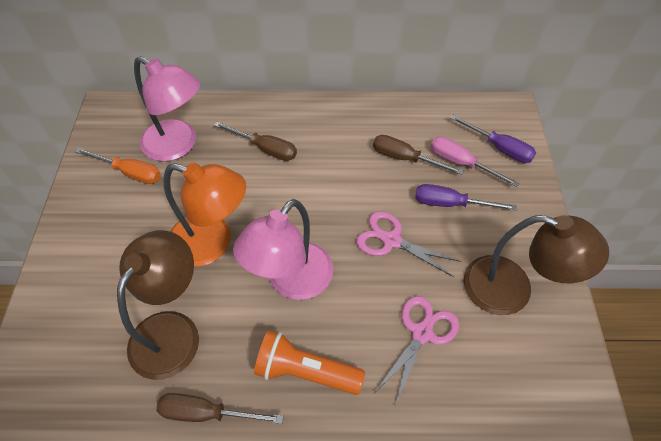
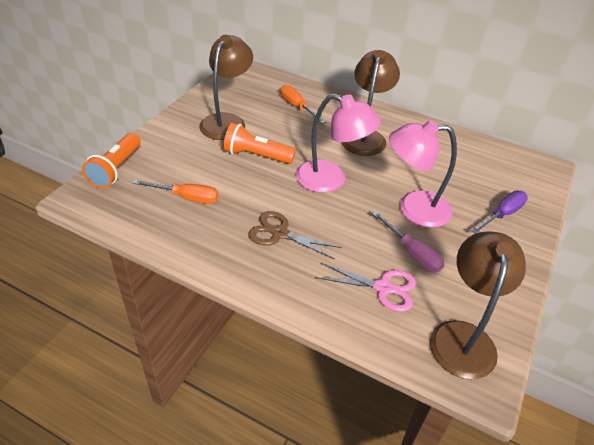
brown lamp: [117,230,199,380] [464,215,609,315] = 2 -> [199,35,253,140] [341,50,400,156] [430,231,526,379] = 3
brown scissors: none = 0 -> [248,211,341,259] = 1
brown screwdriver: [156,393,283,424] [214,122,297,161] [373,135,464,175] = 3 -> none = 0
orange flashlight: [254,330,365,395] = 1 -> [82,133,141,188] [223,123,296,164] = 2
orange lamp: [163,162,246,267] = 1 -> none = 0
orange screwdriver: [75,148,161,184] = 1 -> [133,180,218,204] [280,85,326,124] = 2
pink scissors: [357,211,462,277] [375,296,459,406] = 2 -> [316,263,416,312] = 1
purple screwdriver: [415,184,517,210] [450,115,536,163] = 2 -> [471,190,528,234] = 1

